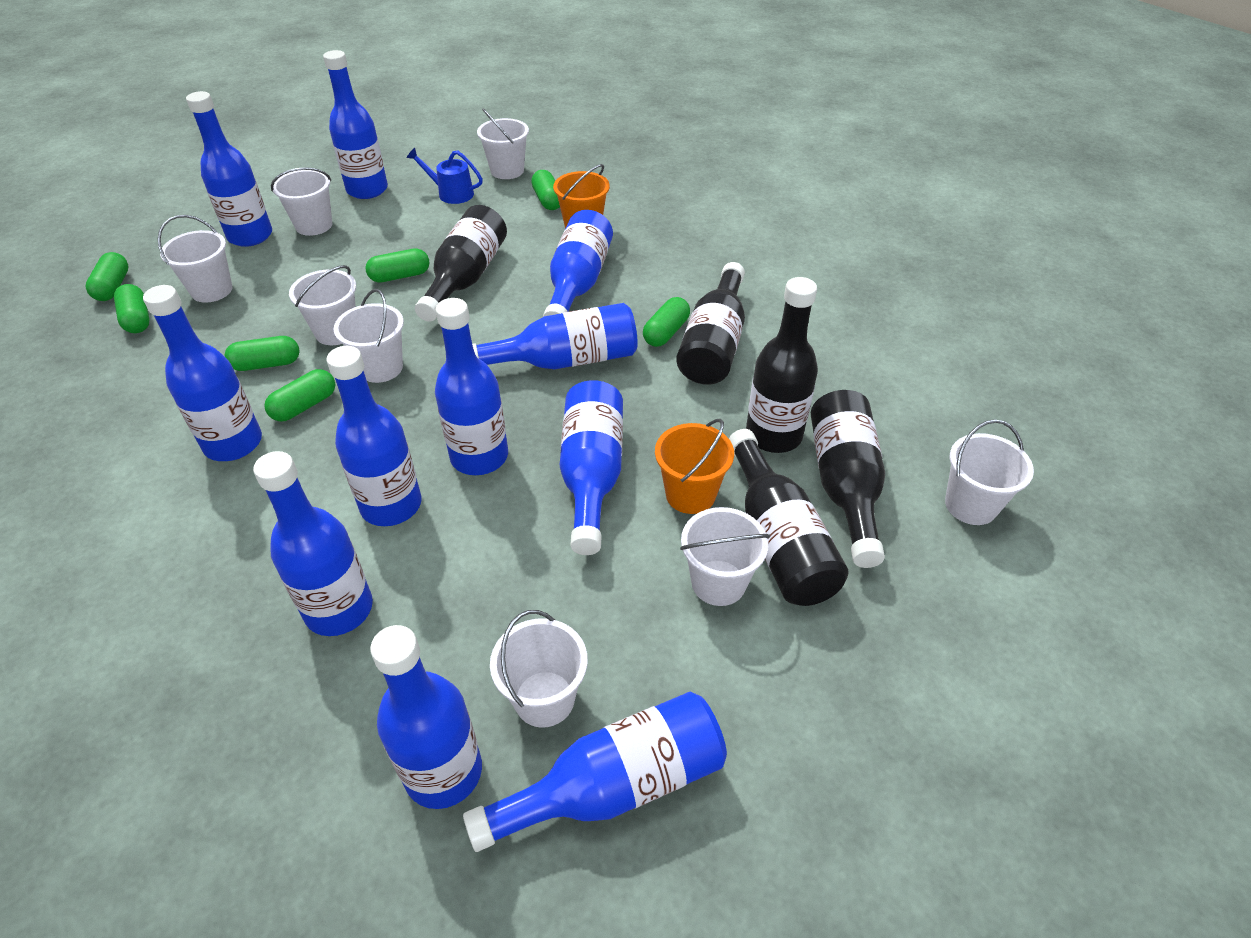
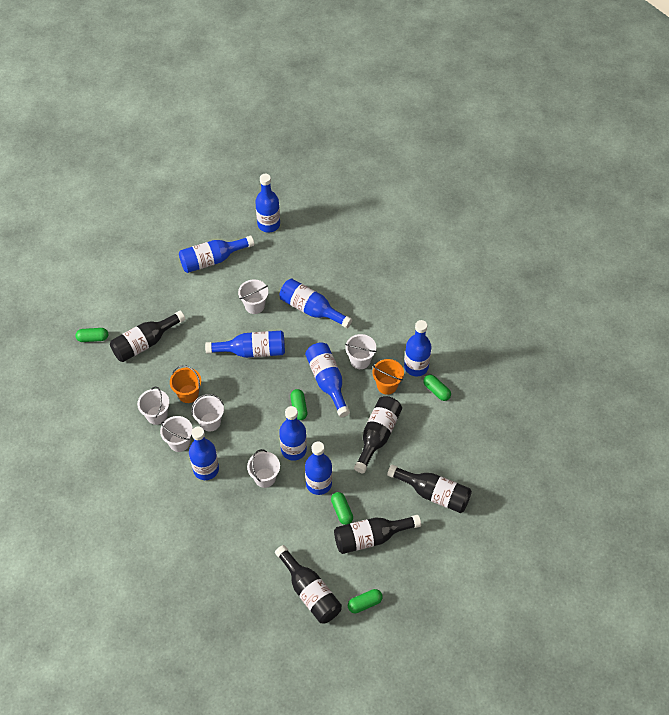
blue bottle: [143,285,262,461] [186,91,272,247] [253,451,373,636] [323,50,388,199] [326,346,422,526] [370,625,482,809] [435,298,508,475] [463,692,727,852] [472,303,638,369] [543,210,613,317] [560,380,623,555] = 11 -> [179,236,254,273] [189,427,219,480] [205,331,285,358] [255,174,280,233] [279,279,352,328] [279,406,307,461] [305,343,350,417] [305,442,332,495] [404,320,432,376] = 9
blue watering can: [406,148,483,204] = 1 -> none = 0
green capsule: [86,252,128,301] [114,284,150,333] [224,336,299,371] [264,369,335,422] [365,248,430,283] [531,170,560,210] [643,297,690,347] = 7 -> [75,328,108,342] [290,389,307,420] [331,492,353,525] [348,589,383,613] [423,375,451,401] = 5
white bucket: [158,215,233,303] [271,167,332,236] [289,265,356,345] [333,289,404,383] [477,108,529,179] [490,610,588,728] [680,507,770,606] [945,419,1034,525] = 8 -> [137,387,169,425] [160,416,193,452] [191,394,224,432] [238,279,268,314] [247,449,280,488] [345,334,376,369] = 6

